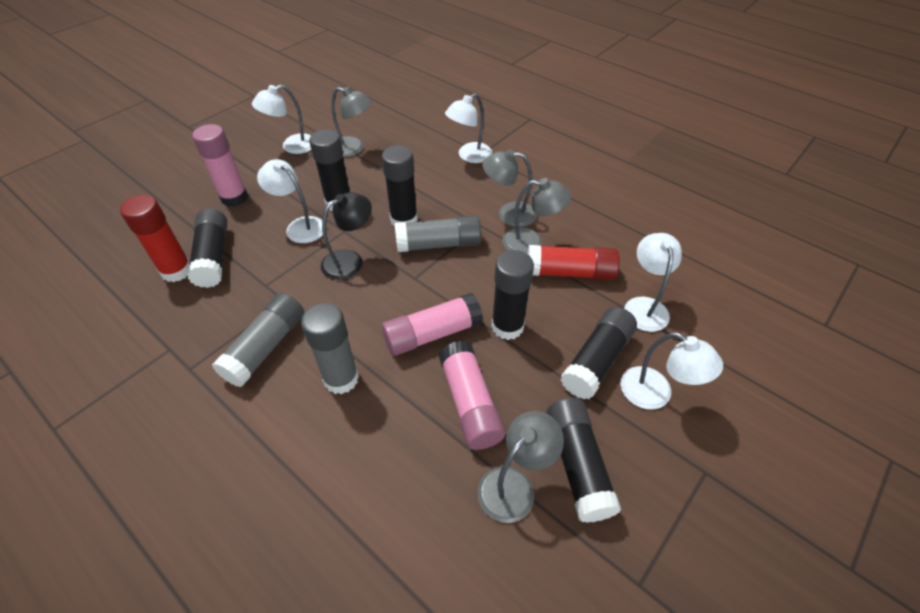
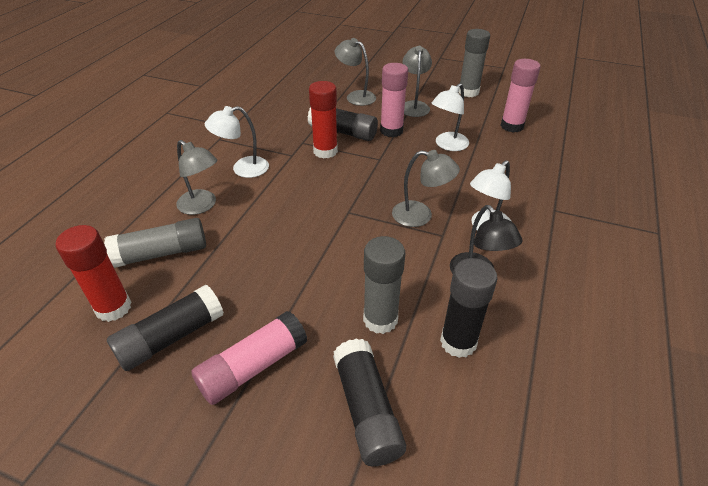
black glue stick: [187,208,227,288] [309,129,350,211] [381,145,418,227] [491,250,534,340] [547,397,622,523] [561,307,637,399] = 6 -> [107,285,224,371] [308,107,378,141] [333,338,406,466] [440,258,498,358] = 4
white lamp: [252,85,311,154] [257,159,323,243] [445,93,493,163] [620,332,723,409] [624,233,682,332] = 5 -> [205,106,269,178] [431,83,469,151] [470,160,512,231] = 3

